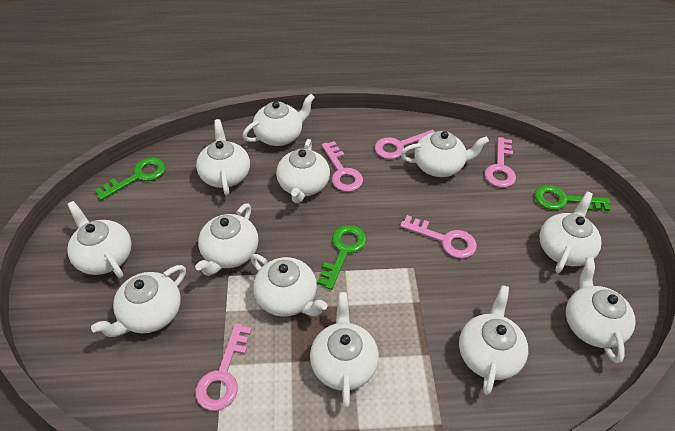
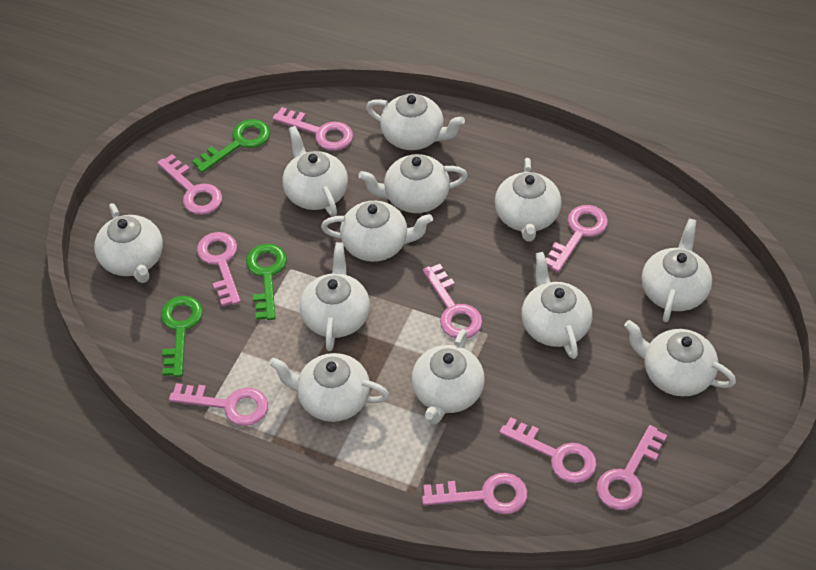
pink key: [195,323,252,411] [322,141,363,192] [375,130,435,159] [400,215,477,258] [485,137,516,188] = 5 -> [157,154,222,215] [169,383,268,426] [197,232,241,306] [272,107,353,151] [422,473,528,514] [423,264,483,339] [499,417,597,483] [546,205,608,272] [596,425,667,510] = 9

